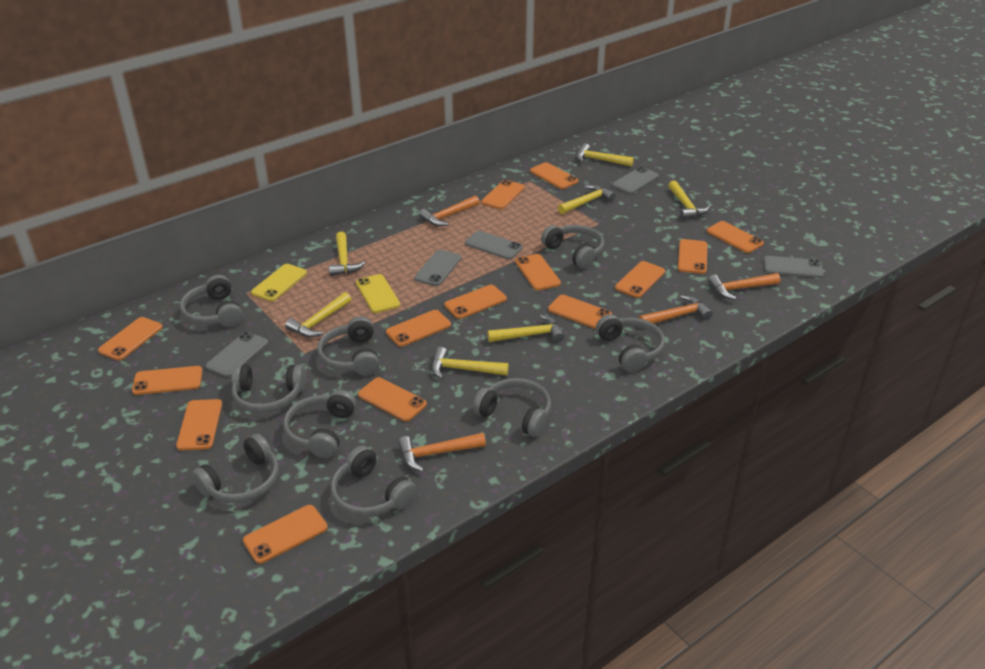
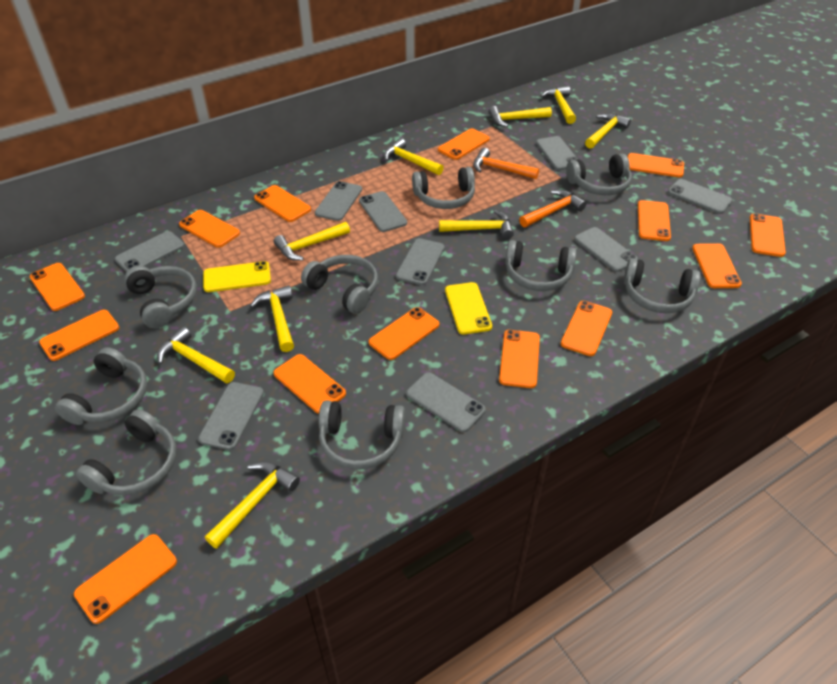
grey phone: [205,332,268,377] [414,250,461,286] [465,231,523,259] [612,167,659,194] [763,256,823,278] = 5 -> [115,231,184,272] [198,382,264,450] [315,181,362,221] [359,191,407,232] [396,238,445,285] [406,372,486,432] [536,136,578,170] [574,227,638,272] [668,179,732,214] = 9
orange hammer: [398,433,486,472] [419,196,479,226] [639,295,713,324] [708,273,780,300] = 4 -> [473,148,539,179] [519,190,586,227] = 2
yellow hammer: [285,292,351,337] [329,232,365,276] [432,347,509,379] [487,314,564,342] [558,185,615,214] [577,143,634,167] [668,181,710,219] = 7 -> [157,327,235,383] [205,461,300,549] [250,285,294,352] [274,222,350,260] [383,138,444,175] [439,210,514,239] [489,106,552,127] [540,86,576,124] [585,113,631,149] = 9

